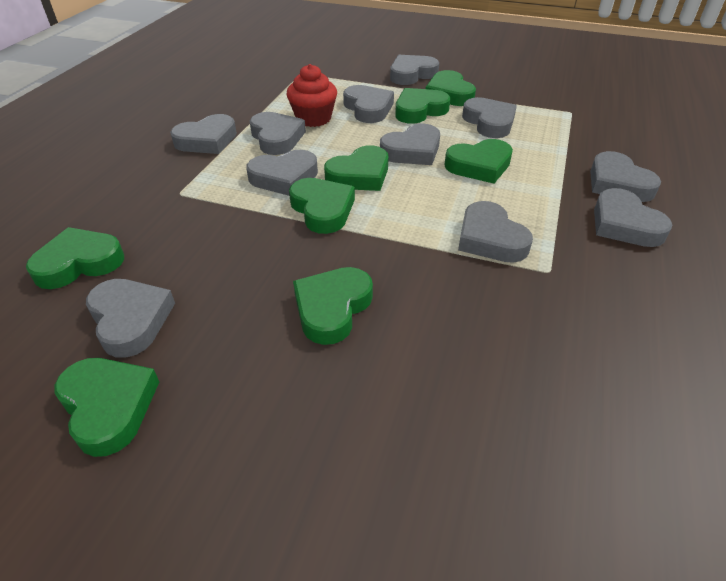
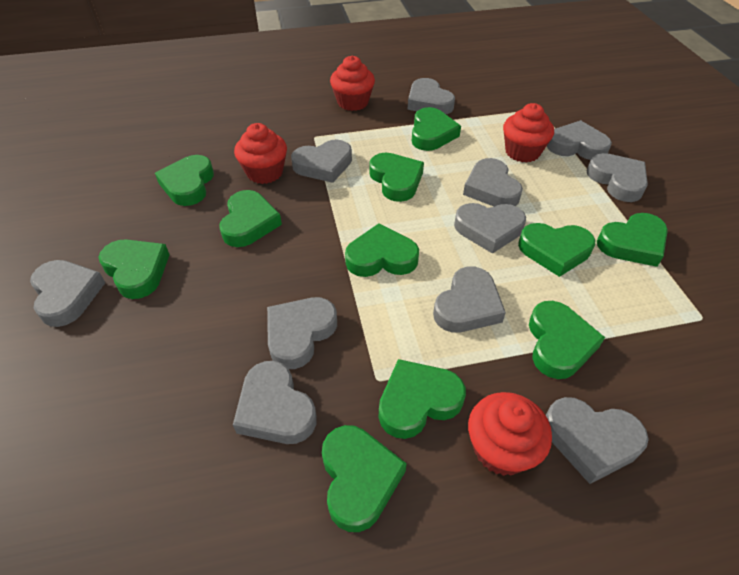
green heart: [26,227,124,289] [54,358,159,457] [289,178,355,234] [293,267,373,345] [324,145,388,191] [395,88,450,124] [425,70,476,106] [444,139,513,184] = 8 -> [98,239,170,299] [155,155,214,206] [220,190,282,247] [322,425,407,532] [345,223,419,277] [369,152,424,202] [379,359,466,439] [412,107,461,151] [518,223,595,277] [529,301,605,379] [597,213,668,267] = 11
red cupcake: [286,64,337,127] = 1 -> [234,123,287,184] [330,56,375,111] [468,392,552,476] [503,103,554,163] = 4

